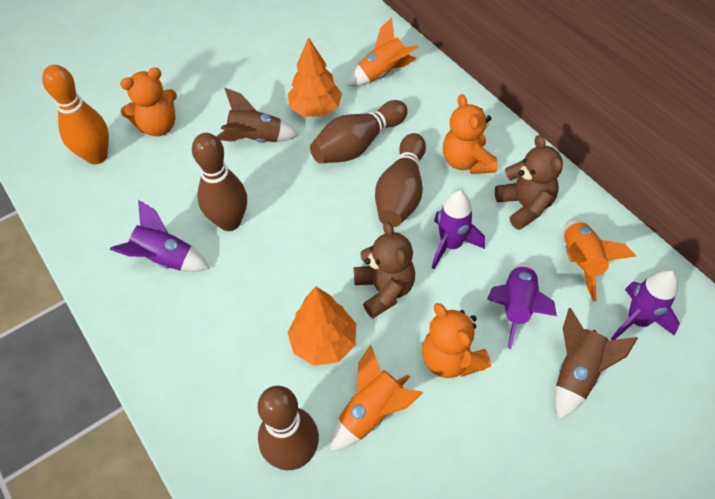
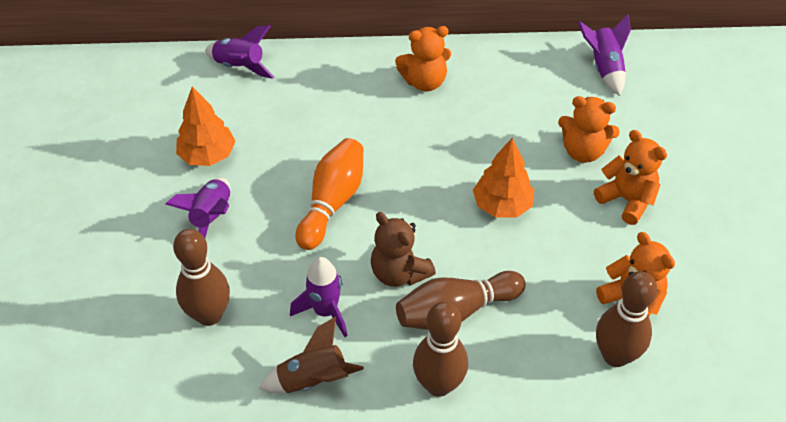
brown rocket: [216,88,299,143] [555,308,638,419] = 2 -> [259,317,364,393] = 1
brown teddy bear: [354,221,415,318] [495,135,563,230] = 2 -> [371,212,436,287] = 1
orange rocket: [331,345,423,451] [347,17,418,86] [564,219,636,302] = 3 -> none = 0
orange teddy bear: [120,68,177,136] [422,303,491,378] [443,94,497,174] = 3 -> [395,26,451,92] [558,96,620,163] [594,130,667,225] [596,232,675,316] = 4

